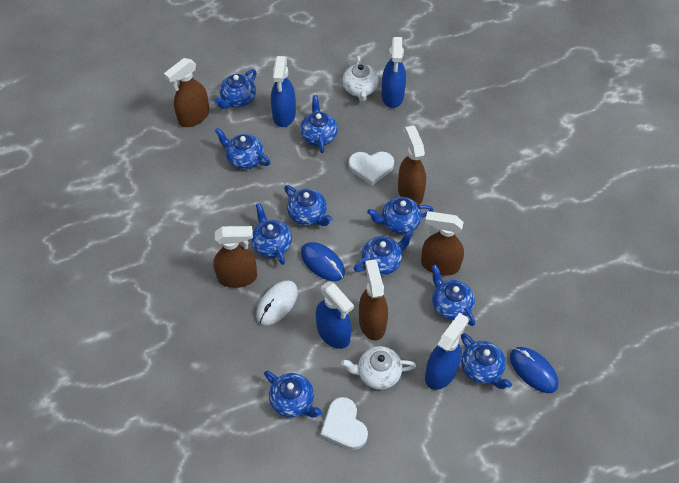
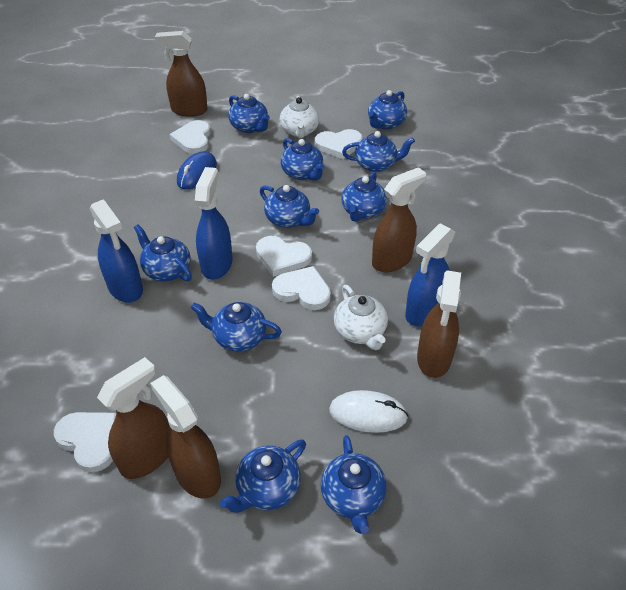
blue mouse: [301,242,345,281] [510,347,559,393] = 2 -> [177,151,217,190] = 1
blue spray bottle: [271,56,296,127] [316,281,354,349] [382,37,406,108] [425,313,469,390] = 4 -> [90,199,143,303] [195,167,233,280] [405,223,455,327] = 3
white heart: [320,397,368,450] [348,152,394,185] = 2 -> [54,412,116,472] [170,120,211,154] [256,236,312,277] [272,266,331,310] [315,129,363,159] = 5

